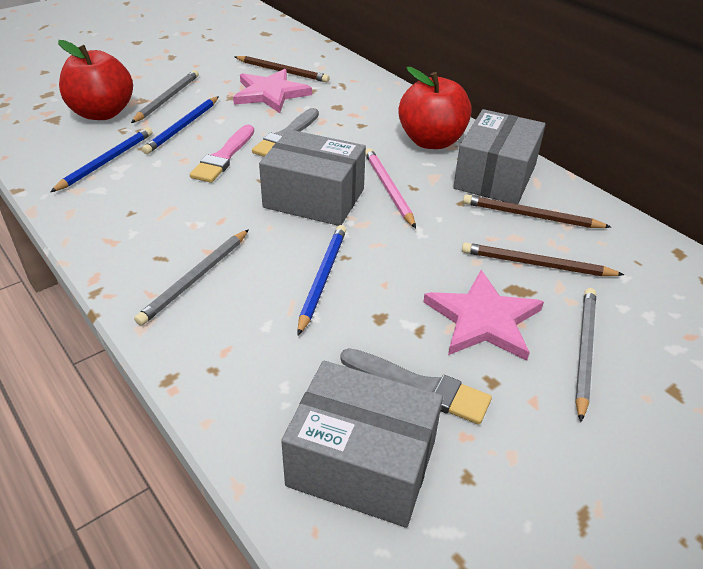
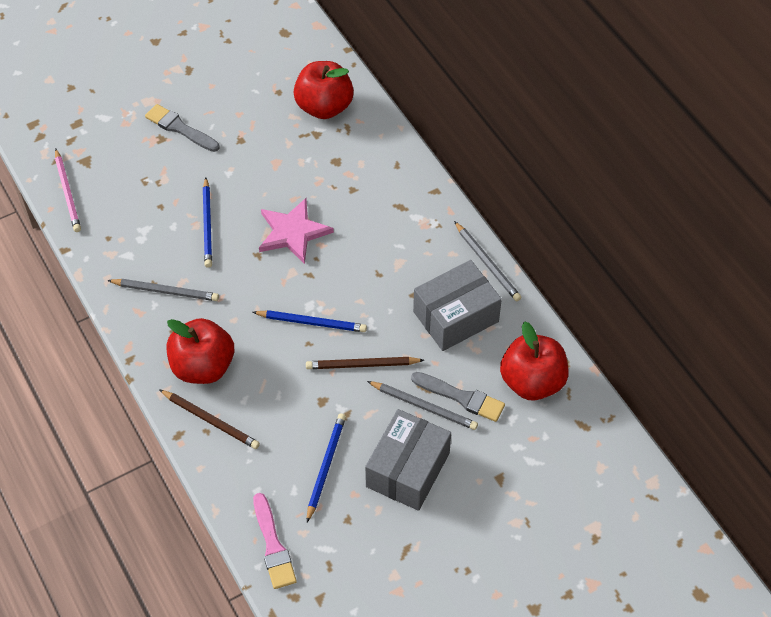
brown pencil: [235,56,330,82] [462,242,624,276] [463,194,611,228] = 3 -> [159,389,260,449] [306,357,424,369] = 2
grey box: [259,129,366,226] [281,361,443,528] [453,109,546,204] = 3 -> [365,409,451,511] [413,260,502,351] = 2
pink star: [233,69,312,113] [423,270,544,361] = 2 -> [259,198,334,264] = 1
red apple: [58,40,133,120] [398,67,472,149] = 2 -> [167,318,234,384] [294,61,354,119] [500,321,569,400] = 3

